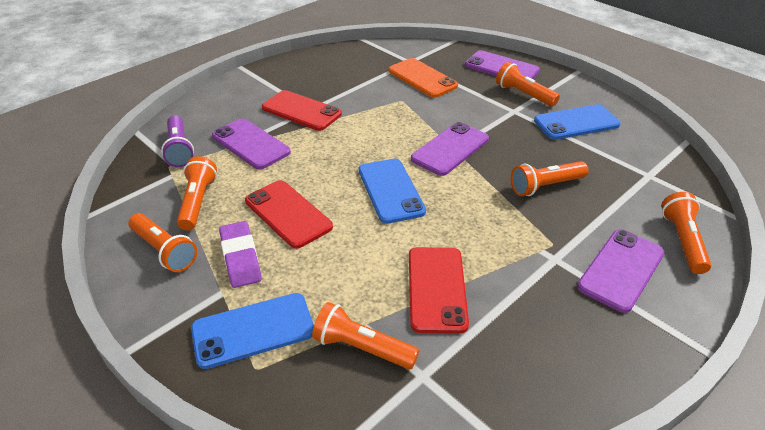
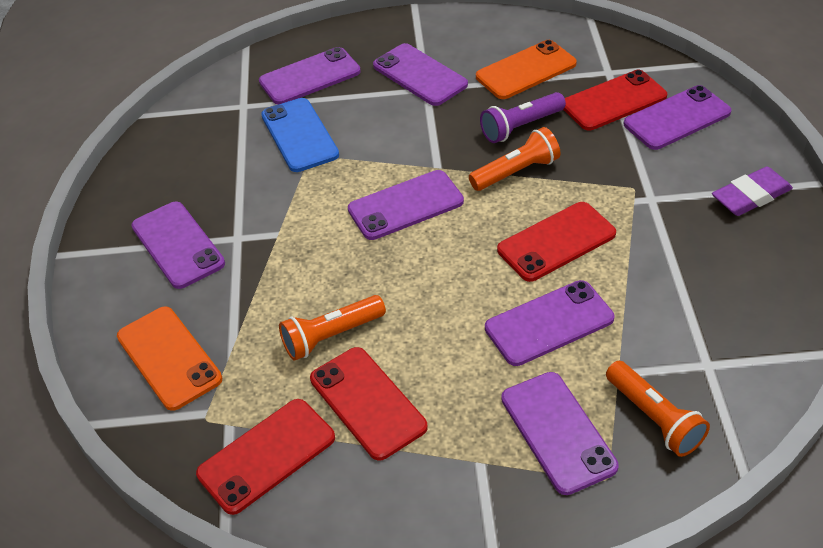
blue phone: [191,293,314,369] [359,159,426,224] [534,104,621,140] = 3 -> [261,98,339,172] = 1
orange flashlight: [129,213,197,272] [177,156,217,231] [312,302,419,369] [496,62,560,107] [511,161,589,196] [661,192,711,274] = 6 -> [279,295,386,361] [469,127,560,191] [606,361,710,457] = 3
orange phone: [389,58,458,98] = 1 -> [117,306,222,411] [476,40,577,99] = 2
purple phone: [212,118,291,170] [411,122,489,176] [465,50,540,79] [577,229,665,313] = 4 -> [131,202,225,289] [259,47,361,105] [348,170,464,240] [373,43,468,106] [485,280,614,366] [501,372,619,495] [624,85,731,150] = 7
red phone: [245,180,333,249] [262,90,342,131] [409,247,469,334] = 3 -> [196,399,335,515] [310,347,428,461] [497,202,616,282] [563,70,667,131] = 4

